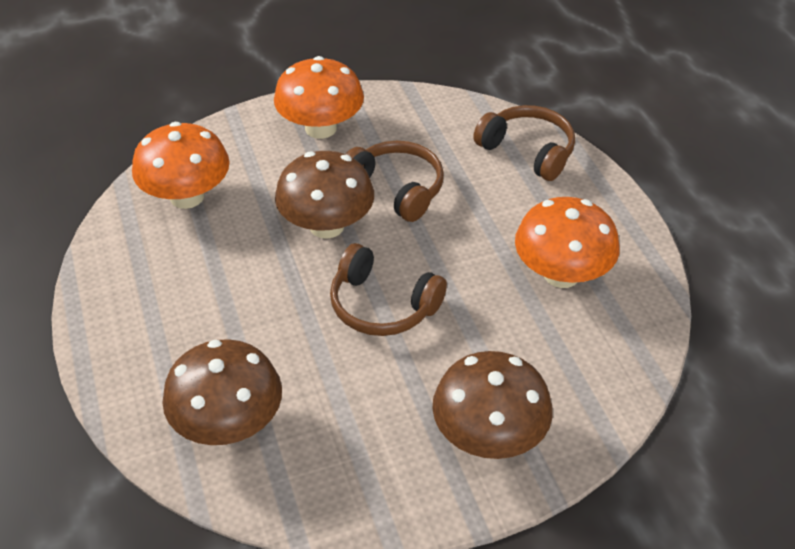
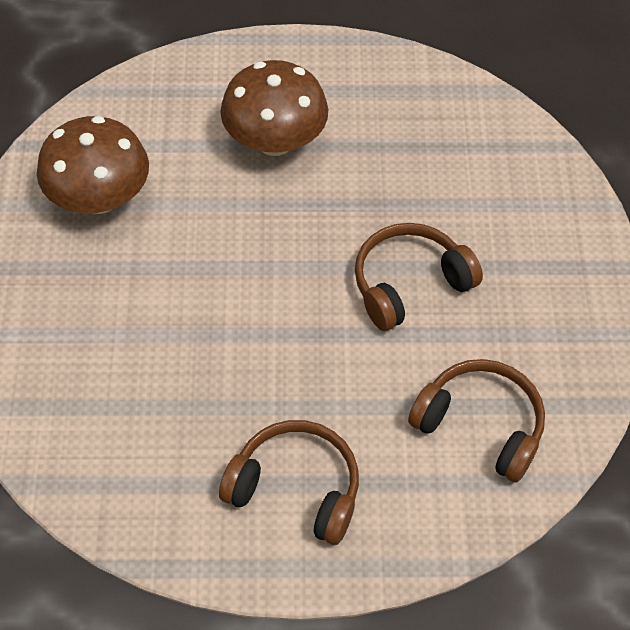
brown mushroom: [162,339,282,445] [275,151,374,239] [432,351,553,459] = 3 -> [37,116,149,214] [220,60,328,156] = 2
orange mushroom: [132,122,230,209] [274,56,364,139] [515,197,620,288] = 3 -> none = 0

